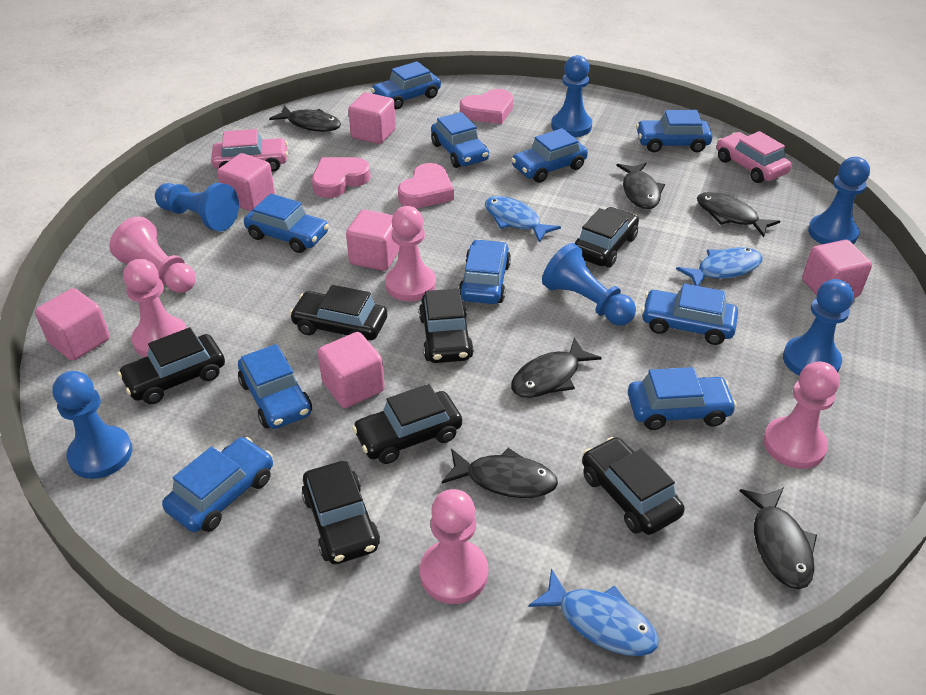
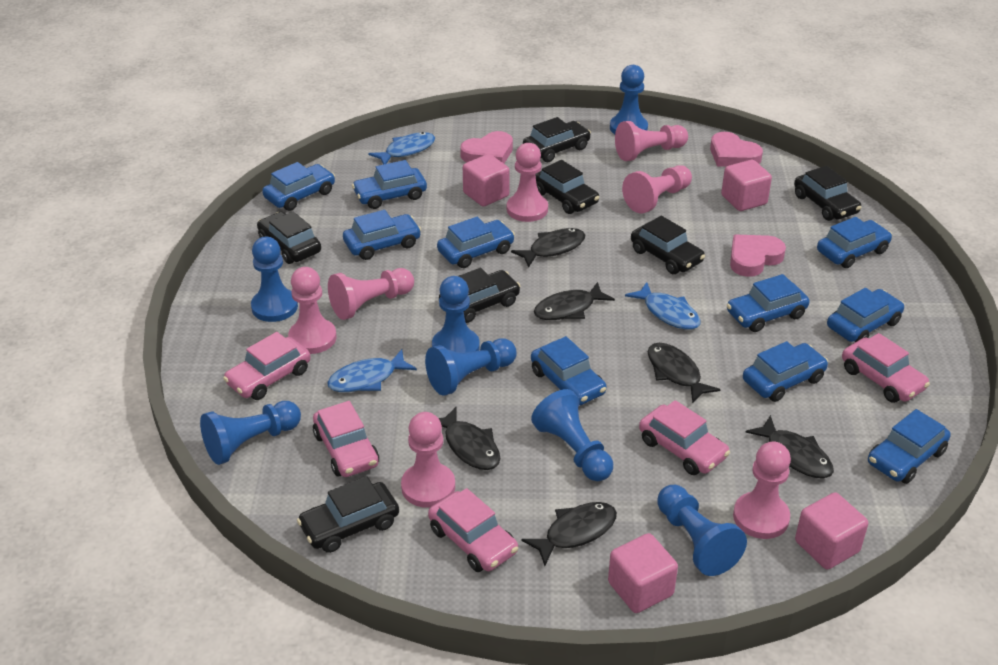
blue pawn: [52,371,132,479] [155,183,239,231] [542,243,636,325] [551,55,592,137] [783,279,854,376] [808,157,870,244] = 6 -> [200,401,301,465] [251,237,298,322] [425,338,517,396] [432,276,480,353] [531,389,613,481] [610,65,648,134] [657,485,747,576] = 7
pink car: [211,129,288,172] [717,131,791,183] = 2 -> [223,332,311,400] [313,401,379,477] [428,488,518,572] [639,400,730,475] [842,333,930,403] = 5
pink cube: [35,288,110,361] [217,153,275,211] [317,332,385,408] [346,210,399,271] [348,92,396,144] [802,240,872,297] = 6 -> [463,154,510,206] [608,533,678,613] [721,160,772,211] [795,492,868,569] = 4
pink pawn: [110,216,196,293] [123,259,187,357] [385,206,436,301] [420,489,488,604] [763,361,840,469] = 5 -> [288,267,336,354] [328,268,414,320] [401,412,455,508] [507,143,548,222] [615,121,688,161] [622,165,692,213] [733,442,791,539] = 7

